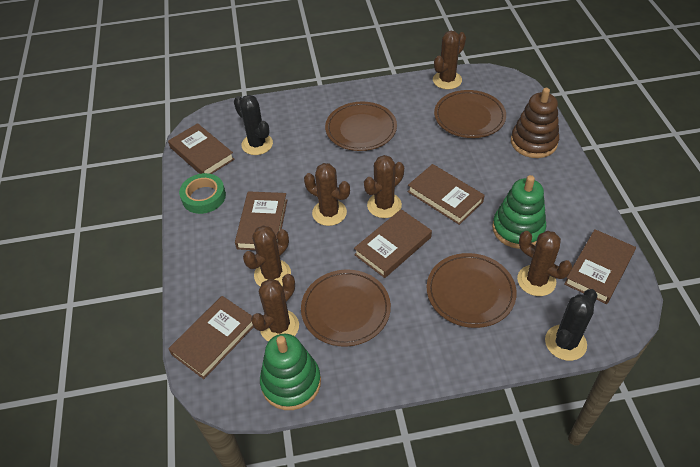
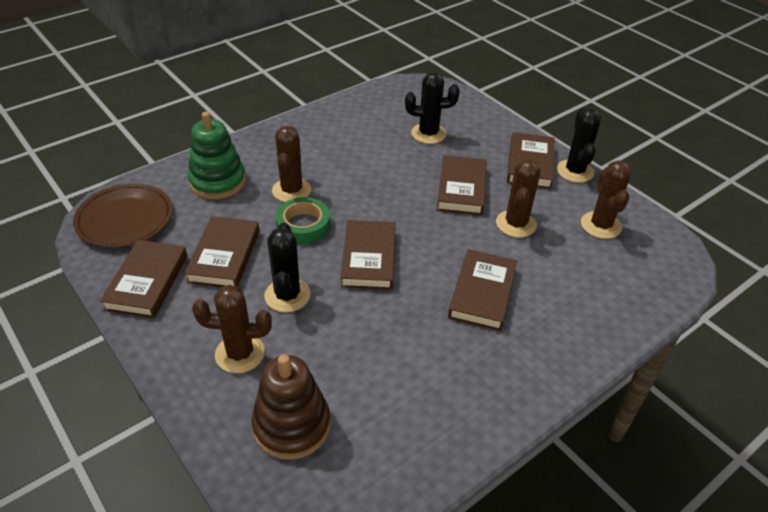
black cactus: [234,95,273,155] [545,289,597,361] = 2 -> [264,223,310,312] [405,72,460,144] [557,108,601,183] = 3
brown cactus: [243,226,291,287] [251,274,299,341] [304,163,350,226] [364,155,404,218] [433,31,466,89] [517,231,572,296] = 6 -> [192,285,272,373] [272,126,311,202] [496,159,540,238] [581,160,632,239] = 4
brown plate: [301,270,391,347] [325,102,397,151] [427,253,517,328] [434,90,506,138] = 4 -> [73,183,173,248] = 1
green stacking toy: [260,334,321,410] [492,175,546,249] = 2 -> [188,111,246,199] = 1

